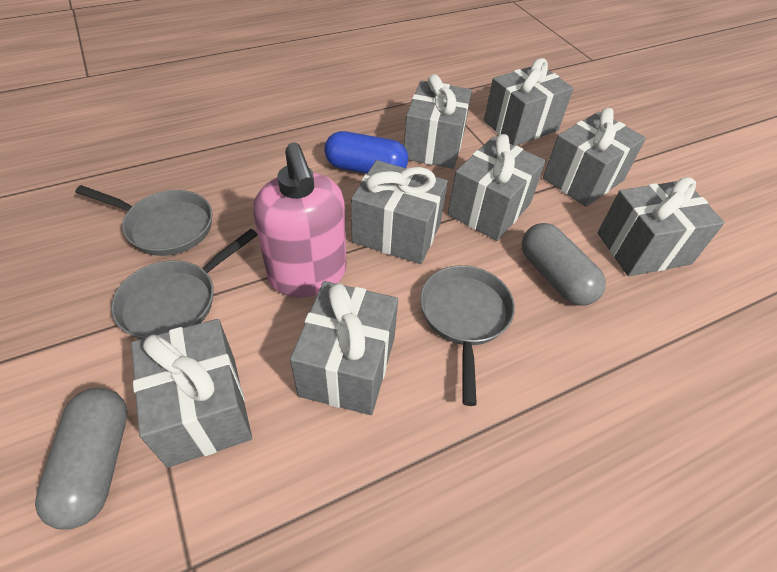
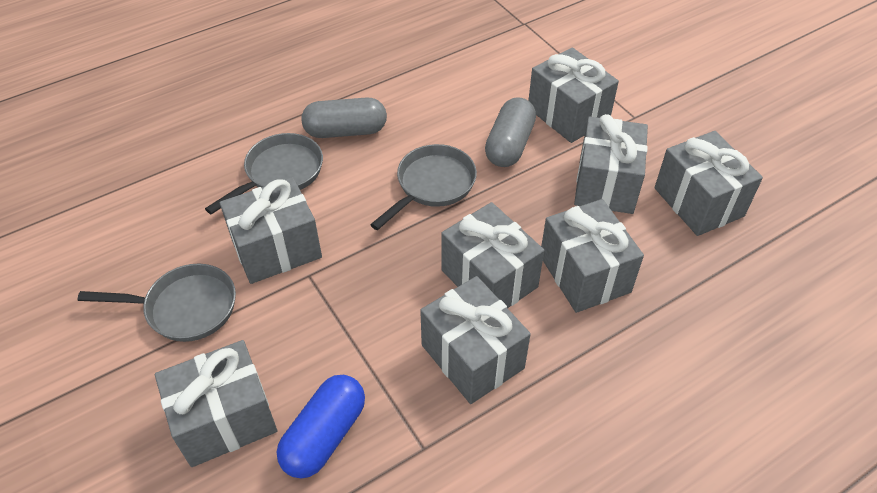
pink soap dispenser: [253,142,347,297] = 1 -> none = 0

